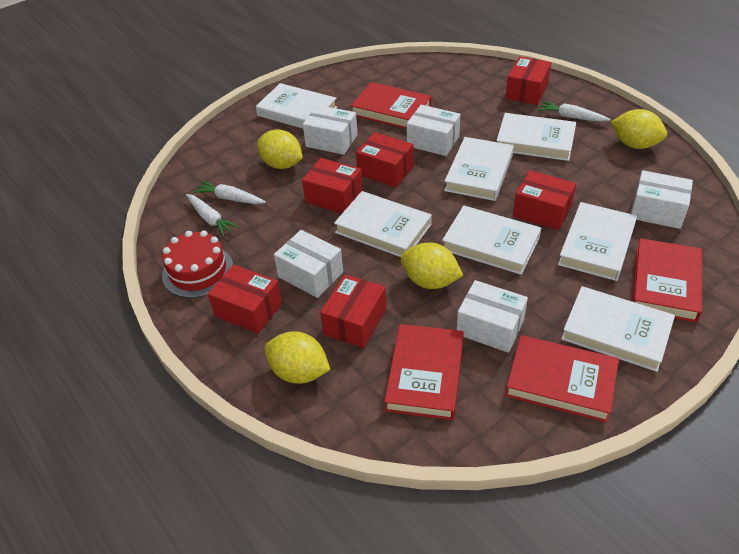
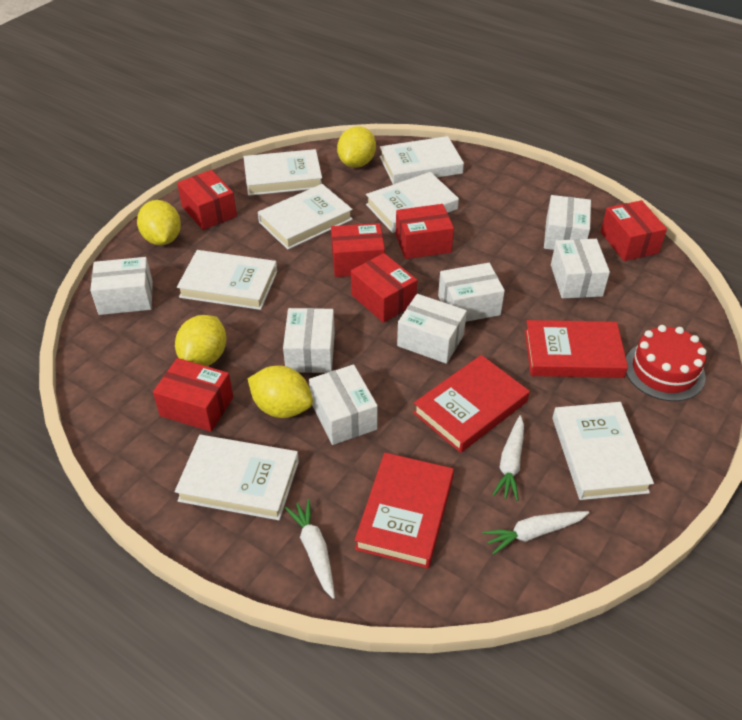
red book: [351,82,431,129] [384,324,464,420] [505,335,619,423] [632,238,702,322] = 4 -> [355,453,454,569] [413,355,530,453] [525,320,628,378] = 3
white box: [274,230,343,298] [303,105,358,155] [407,105,461,156] [457,280,528,353] [631,170,693,229] = 5 -> [90,257,153,315] [283,308,335,373] [309,365,378,445] [397,294,467,364] [438,263,505,322] [544,195,591,250] [551,239,610,298] = 7

